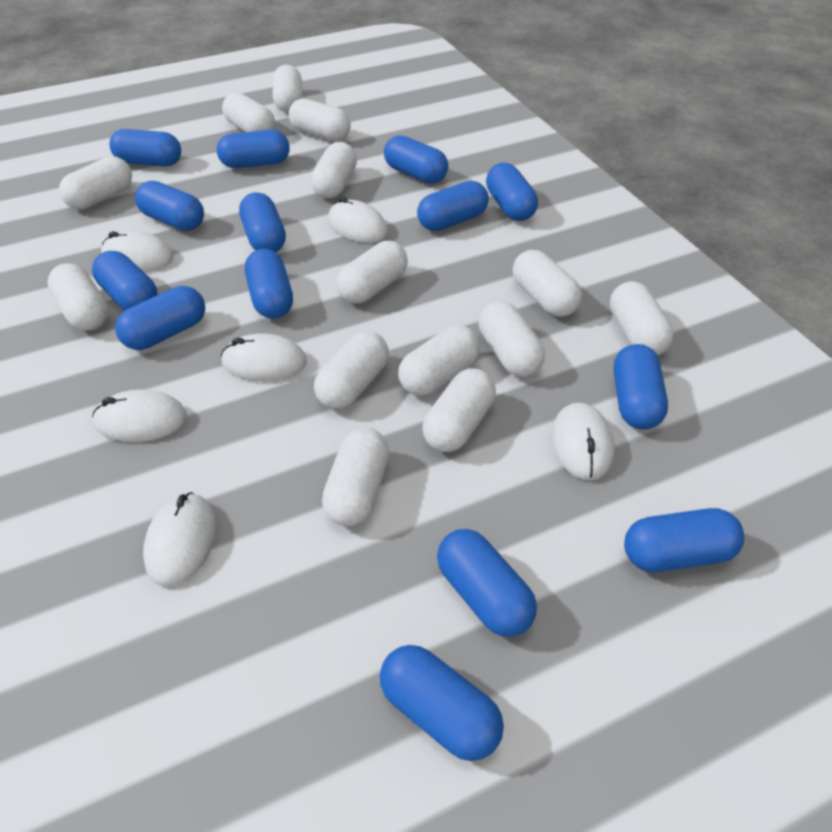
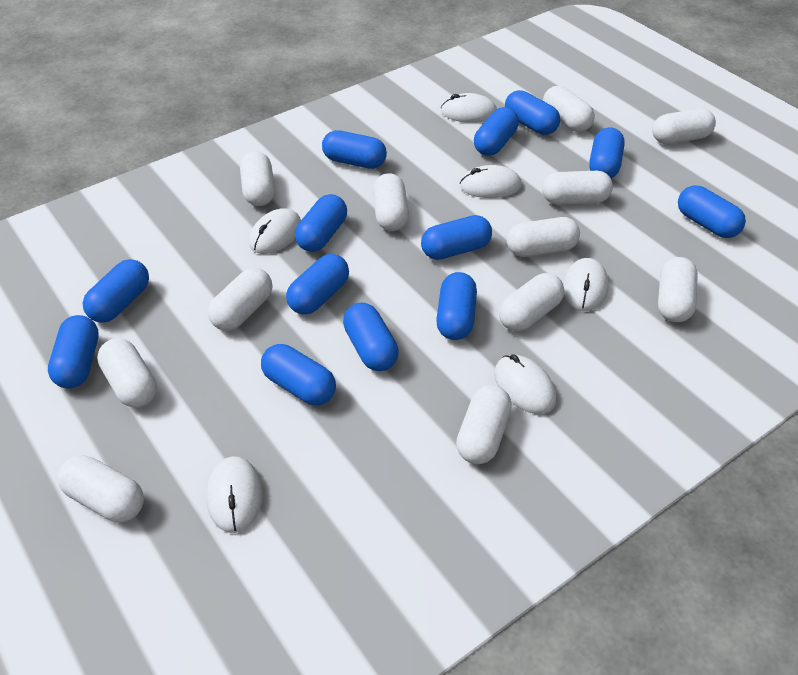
blue capsule: [92,251,158,310] [109,129,181,166] [115,286,205,350] [135,181,204,231] [217,130,290,168] [239,192,286,252] [245,249,293,319] [380,645,504,761] [384,135,448,184] [417,181,489,231] [437,529,537,637] [486,163,538,221] [614,344,668,430] [624,508,744,572] = 14 -> [48,315,99,388] [83,259,149,323] [261,344,336,405] [286,254,349,315] [295,194,347,252] [322,130,387,169] [343,303,399,371] [421,215,492,260] [436,272,477,340] [474,107,519,156] [505,90,560,135] [589,127,625,178] [678,186,746,238] = 13
white capsule: [47,263,109,331] [59,156,132,209] [222,93,275,132] [273,65,303,112] [289,98,351,141] [311,142,357,198] [314,331,389,409] [322,427,390,526] [336,241,408,303] [398,325,480,396] [422,368,496,452] [478,301,545,377] [513,250,582,317] [610,281,674,355] = 14 -> [58,455,144,522] [97,338,157,408] [208,268,272,331] [240,151,275,206] [373,173,409,231] [456,385,512,464] [499,273,564,331] [507,217,580,257] [542,171,613,205] [543,86,595,132] [652,108,716,144] [658,257,698,322] = 12

